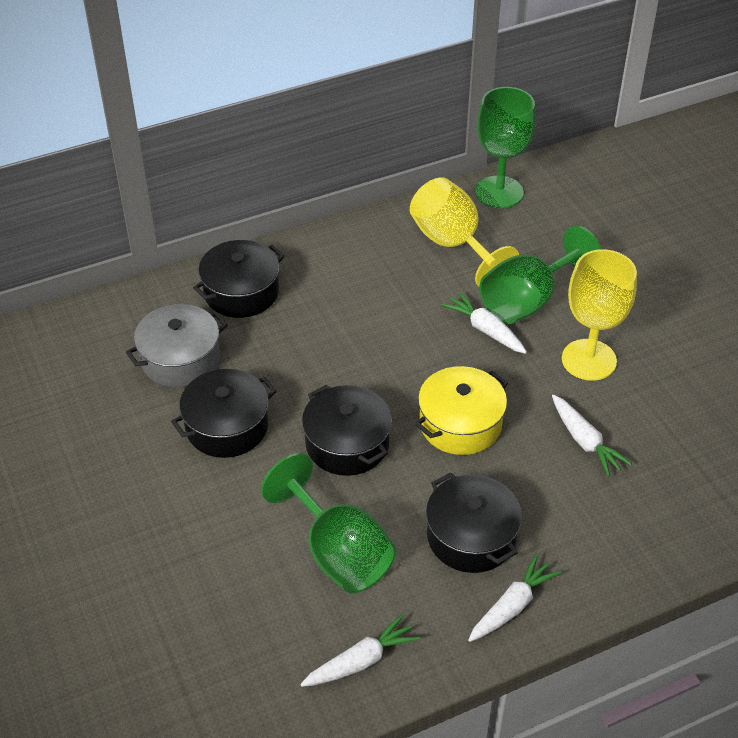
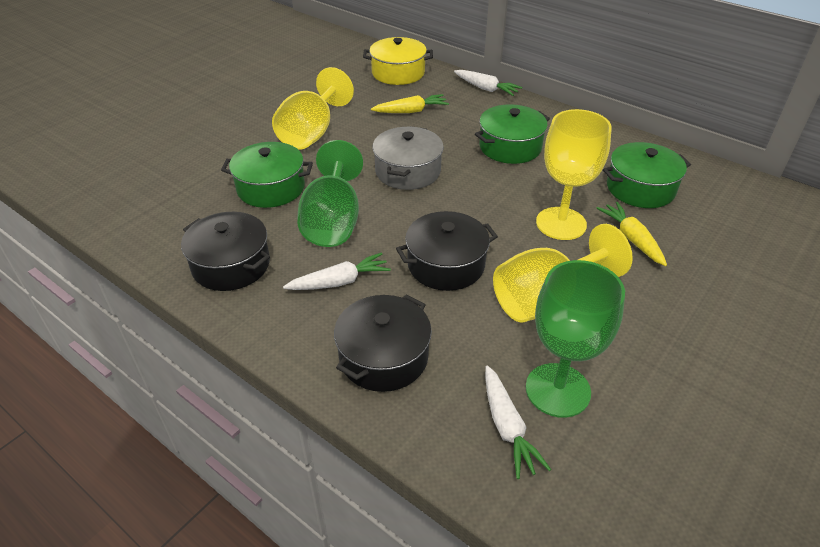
black pot: [171,369,277,458] [193,240,285,318] [302,385,392,476] [426,473,522,573] = 4 -> [181,212,270,291] [334,295,432,392] [396,211,498,291] = 3
green goblet: [261,453,396,593] [475,87,536,208] [480,226,601,324] = 3 -> [297,140,363,247] [526,260,625,418] = 2
green pot: none = 0 -> [221,142,313,208] [475,104,550,164] [603,142,691,208] = 3
white carrot: [300,614,420,687] [442,292,527,354] [468,554,561,642] [552,395,632,477] = 4 -> [283,252,391,290] [454,70,522,96] [485,366,551,479] = 3
yellow carrot: none = 0 -> [371,94,449,113] [596,202,667,266] = 2
yellow goblet: [410,177,519,287] [562,249,637,381] = 2 -> [272,67,354,150] [493,224,633,323] [536,109,612,240] = 3

